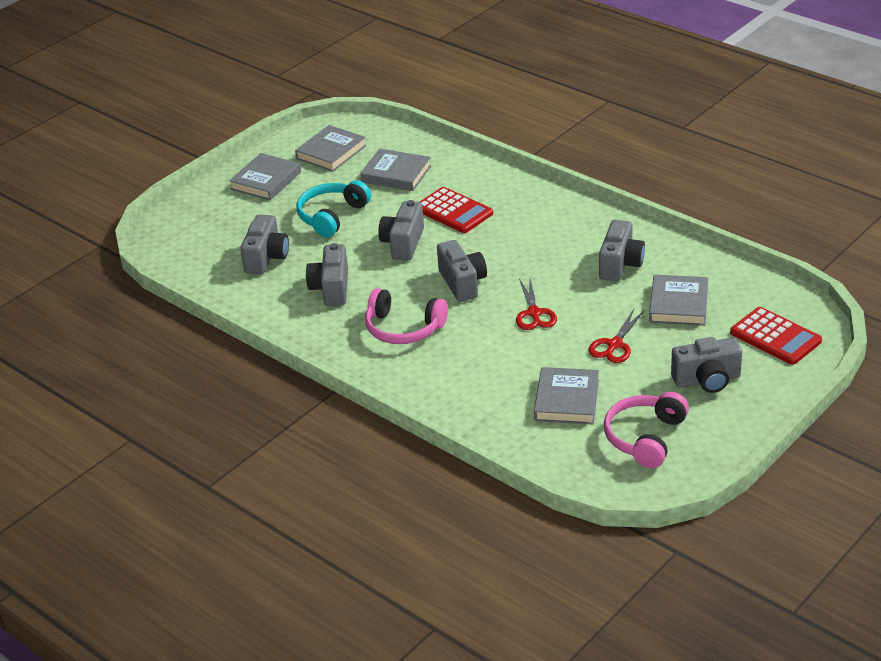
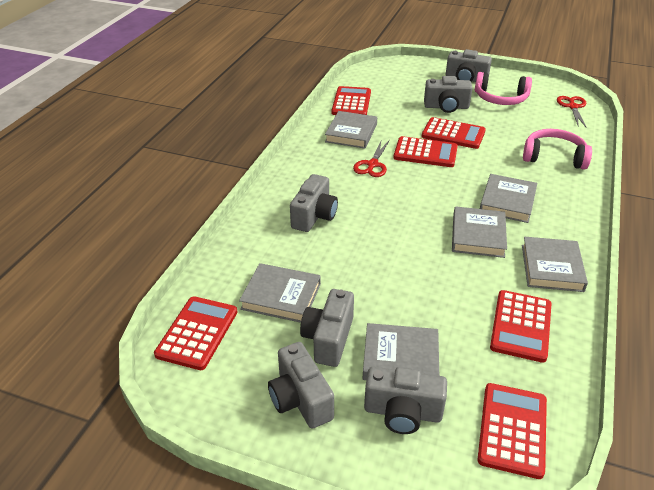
grey book: [229,153,301,200] [295,125,366,172] [360,149,431,191] [534,367,599,424] [649,275,708,326] = 5 -> [239,263,321,323] [325,111,377,149] [363,323,439,380] [452,206,507,258] [480,174,537,223] [522,237,588,292] = 6
red calculator: [420,187,493,233] [730,307,822,365] = 2 -> [154,296,237,370] [332,86,371,115] [393,136,458,167] [422,117,486,149] [477,383,547,479] [490,290,552,363] = 6
turquoise headphones: [296,180,371,237] = 1 -> none = 0

